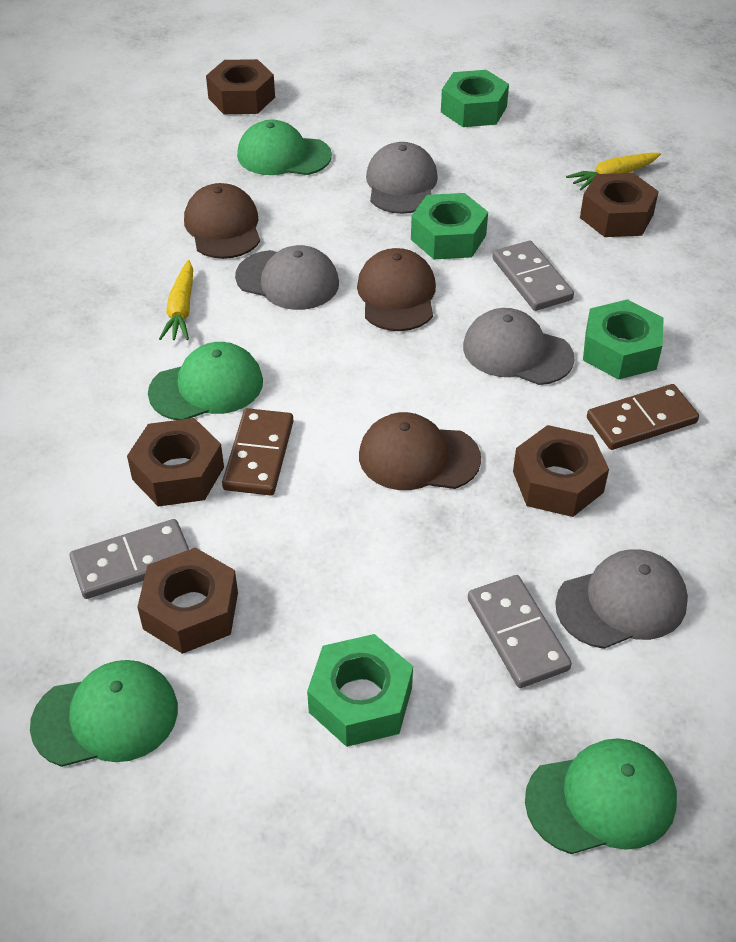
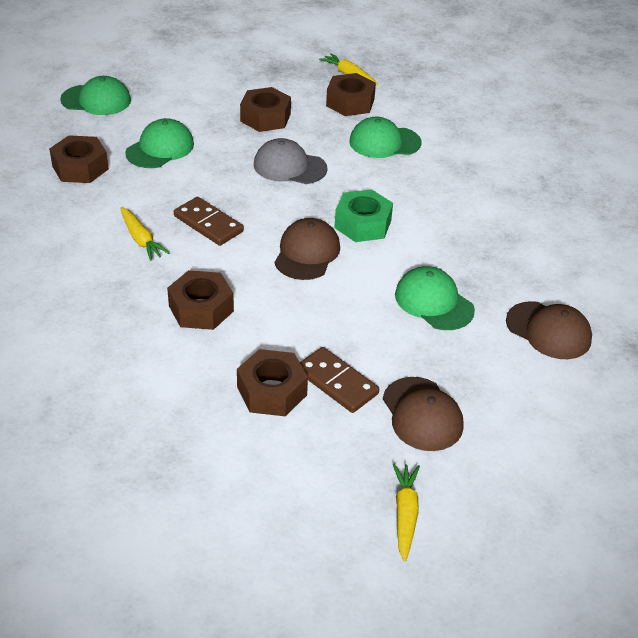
green nut: [307,634,413,747] [411,193,488,259] [441,70,509,127] [583,299,664,380] = 4 -> [334,189,393,242] = 1
grey cap: [235,245,339,310] [366,142,438,214] [463,308,574,385] [555,549,688,649] = 4 -> [254,138,328,184] = 1
grey domino: [70,519,189,599] [468,575,572,688] [493,241,574,311] = 3 -> none = 0
yellow carrot: [159,260,193,340] [566,153,661,190] = 2 -> [120,207,170,261] [319,53,378,85] [393,463,420,562] = 3

